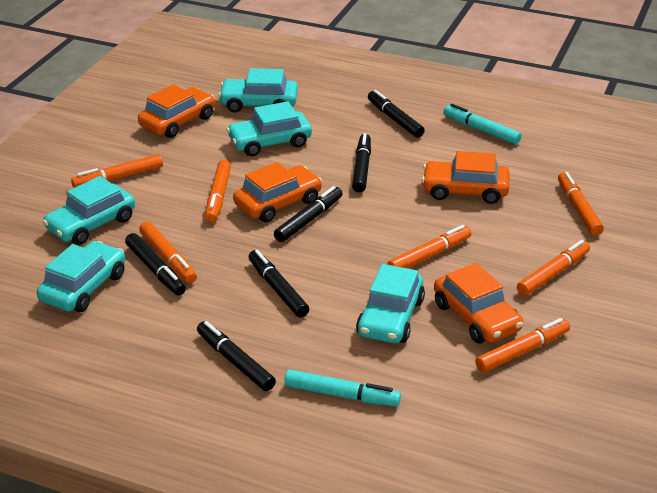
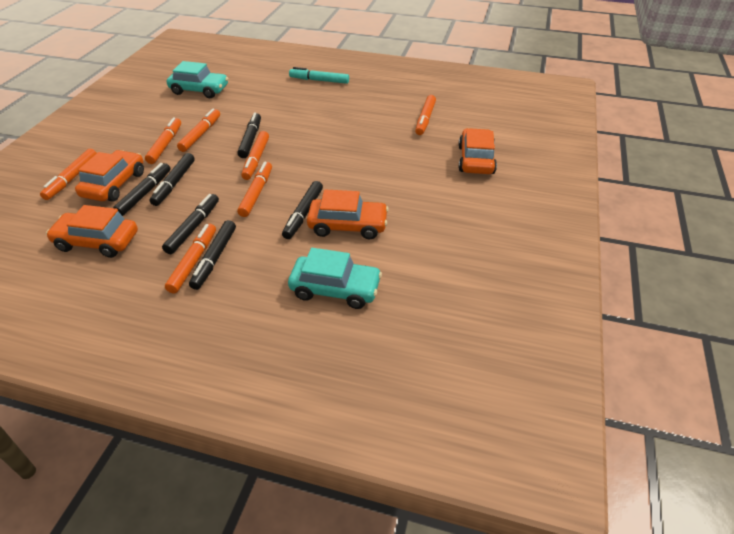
turquoise car: [37,241,125,312] [42,176,135,245] [218,68,298,113] [226,101,312,156] [356,264,425,343] = 5 -> [167,61,228,98] [288,248,382,309] = 2
turquoise marker: [284,370,401,407] [443,104,521,144] = 2 -> [289,67,349,84] = 1

